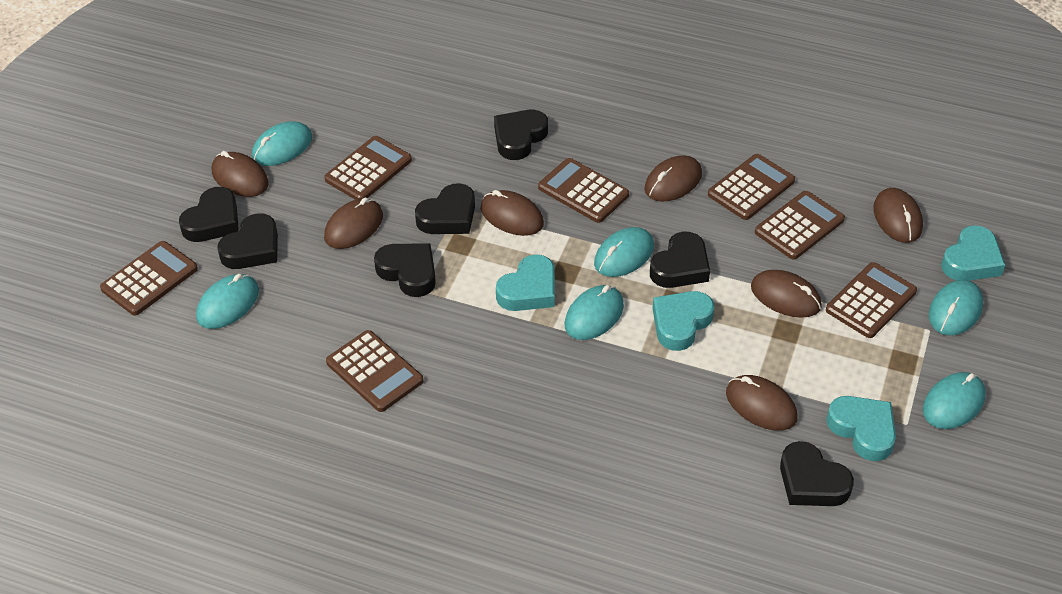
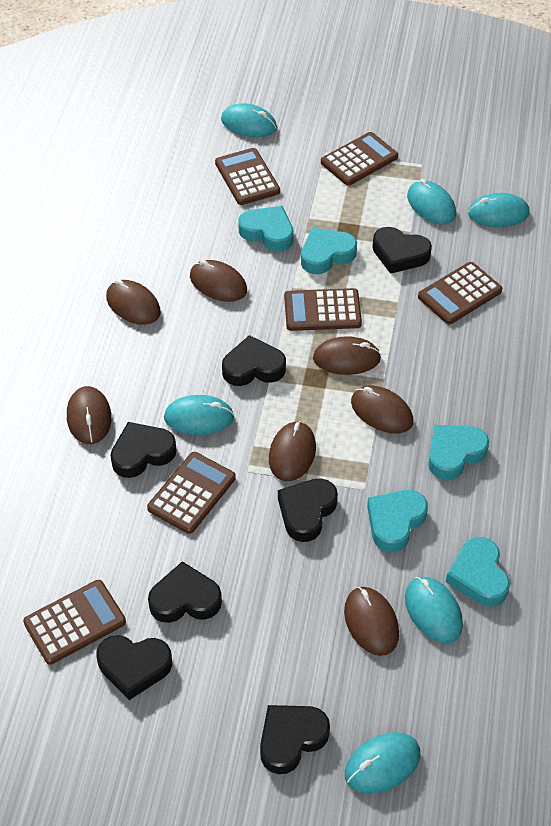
brown calculator: [100,241,198,315] [324,136,412,200] [326,330,423,412] [538,158,629,223] [708,154,795,220] [755,191,845,260] [826,262,917,338] = 7 -> [23,580,126,665] [147,452,236,534] [215,148,280,205] [284,288,362,331] [321,132,398,186] [418,262,502,324] = 6
turquoise heart: [496,254,555,311] [653,291,714,351] [826,396,896,461] [941,225,1005,281] = 4 -> [238,206,294,252] [301,228,357,274] [367,490,428,552] [428,425,489,480] [446,537,510,607] = 5

